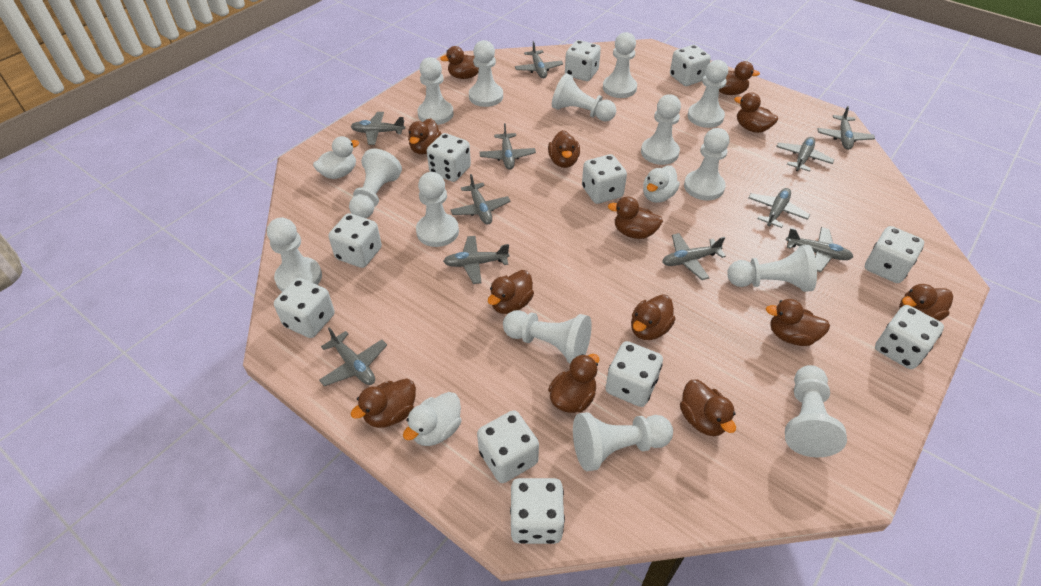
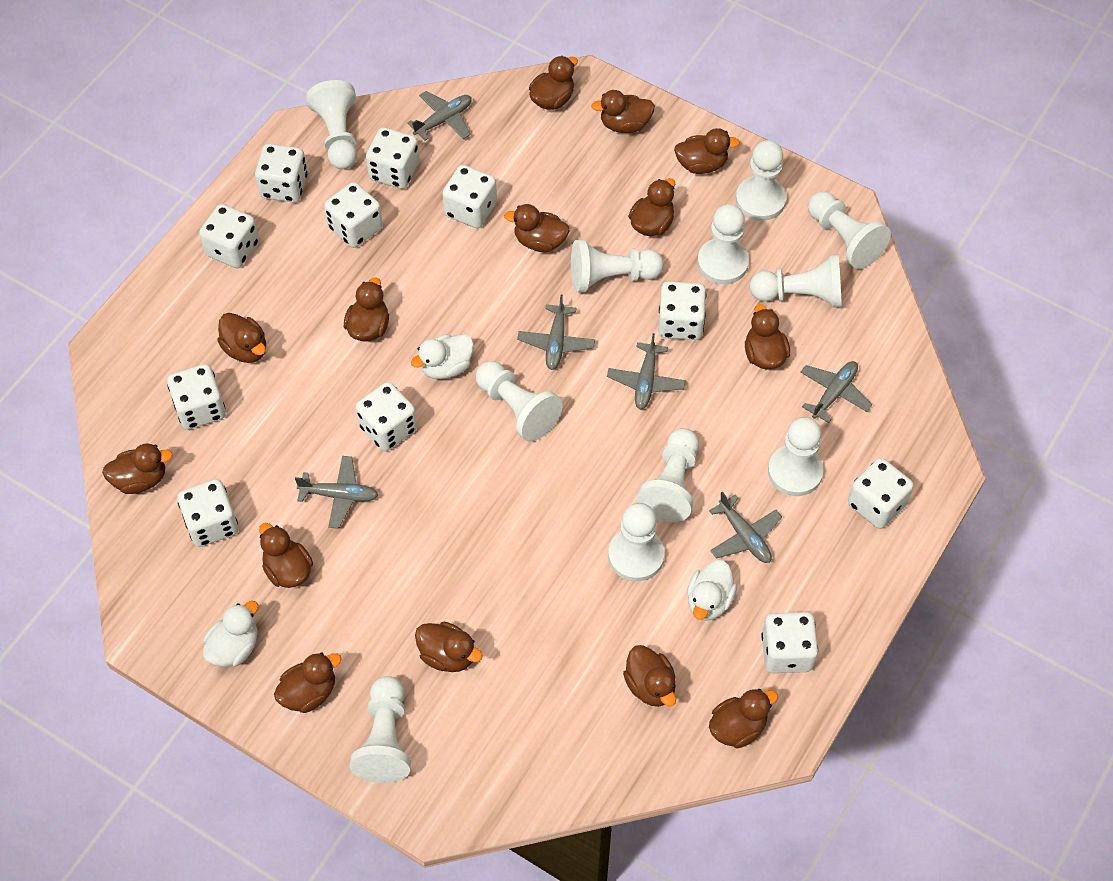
brown duck: [351,379,416,428] [408,118,441,154] [440,46,479,79] [488,270,534,314] [548,130,580,168] [548,354,600,413] [608,197,663,239] [631,294,676,340] [680,379,736,436] [719,61,760,95] [734,92,778,133] [766,299,830,346] [899,284,953,321] = 13 -> [102,443,173,494] [217,313,266,363] [259,523,313,588] [274,652,342,713] [344,277,389,342] [415,622,483,672] [504,204,570,252] [529,56,578,110] [591,90,655,133] [623,645,676,707] [628,178,675,236] [674,128,740,174] [709,689,778,748] [745,304,790,370] = 14
grey plane: [319,327,387,386] [351,112,405,145] [443,236,509,284] [450,174,511,225] [480,123,536,170] [515,41,563,78] [662,233,726,280] [748,188,810,228] [776,137,834,172] [786,227,853,272] [817,106,875,150] = 11 -> [295,456,378,529] [407,91,472,141] [517,295,595,370] [607,333,686,410] [709,491,782,563] [800,361,872,423] = 6
white pawn: [267,217,322,292] [349,149,402,218] [416,172,459,247] [417,57,453,125] [469,40,503,107] [503,310,592,363] [552,73,616,122] [573,412,673,471] [603,32,637,98] [641,94,681,165] [684,128,730,200] [688,60,728,128] [727,245,817,292] [785,365,847,457] = 14 -> [306,80,357,169] [350,676,411,783] [476,361,563,442] [571,240,664,292] [608,503,665,581] [637,428,699,522] [697,204,749,284] [736,140,787,221] [750,255,842,308] [768,417,824,496] [808,191,891,269] = 11

